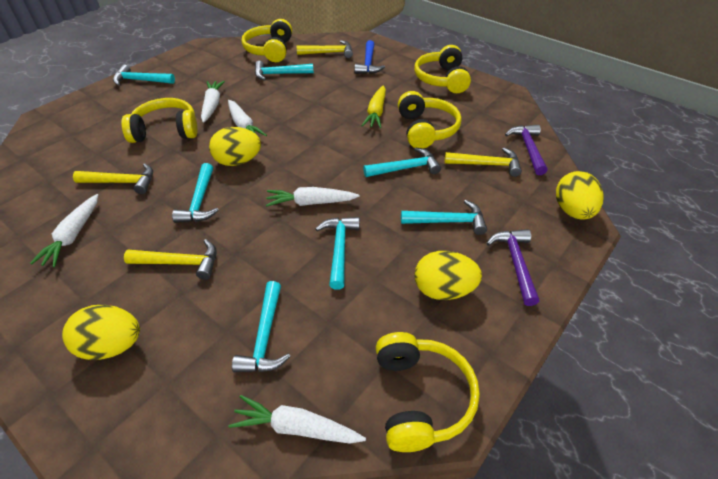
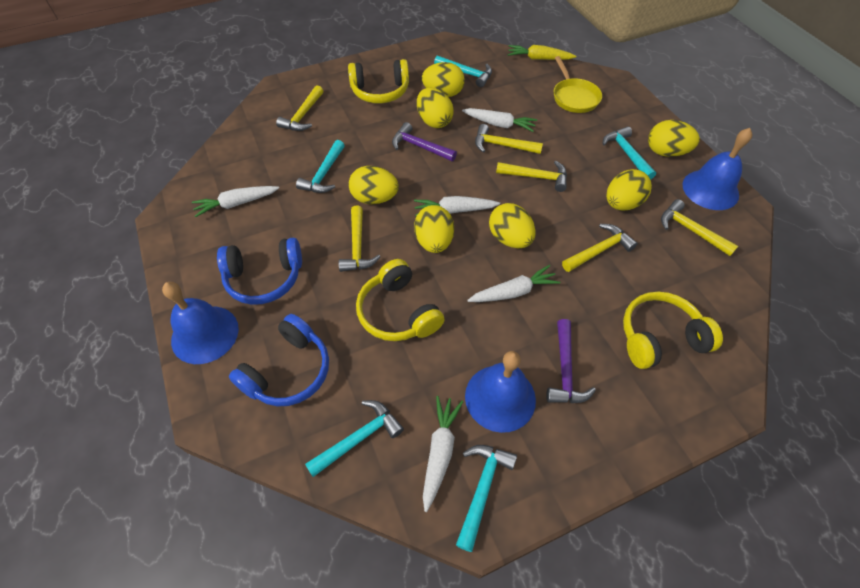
blue bell: none = 0 -> [162,282,239,364] [465,351,536,433] [683,128,752,210] = 3
blue hammer: [354,40,385,74] = 1 -> none = 0
blue headphones: none = 0 -> [217,238,302,305] [229,314,329,406] = 2
turquoise hammer: [113,65,175,86] [172,163,219,223] [232,281,291,372] [255,61,314,81] [315,217,360,290] [363,147,441,177] [401,200,487,235] = 7 -> [296,140,345,193] [305,400,404,477] [434,56,492,87] [456,445,517,552] [602,126,656,180] = 5
yellow egg: [62,305,140,360] [209,127,261,166] [414,251,482,300] [556,171,604,220] = 4 -> [348,166,399,204] [414,205,454,253] [417,88,454,128] [422,62,465,97] [489,203,536,248] [606,169,652,211] [648,120,700,157] = 7
yellow hammer: [73,163,153,194] [124,239,217,280] [297,40,353,58] [445,148,522,177] = 4 -> [276,85,323,131] [339,206,381,272] [475,124,543,154] [496,161,567,192] [562,224,638,272] [661,199,738,256] = 6
yellow headphones: [121,98,198,143] [242,19,292,62] [376,332,480,452] [398,91,462,149] [414,45,471,93] = 5 -> [348,59,409,103] [356,259,445,341] [623,292,723,369] = 3
yellow pan: none = 0 -> [554,56,602,113] = 1

